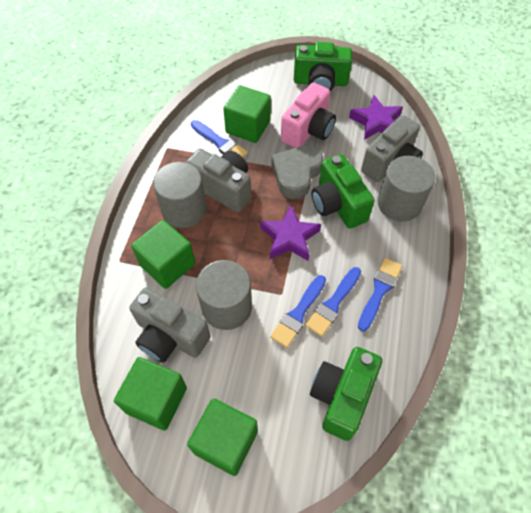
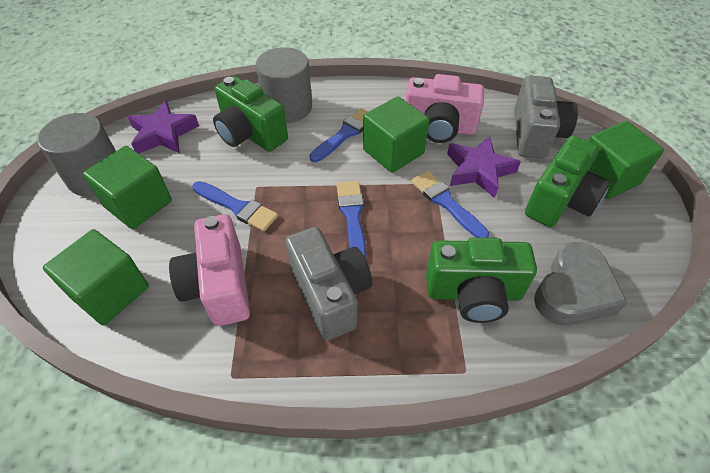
grey camera: [129,288,210,363] [186,149,251,212] [361,115,423,182] = 3 -> [285,227,372,341] [514,76,578,158] = 2
grey cylinder: [153,162,207,228] [196,260,252,330] [377,156,435,222] = 3 -> [37,113,116,197] [255,47,312,123] = 2
pink camera: [281,83,336,148] = 1 -> [169,214,250,326] [406,74,484,143] = 2

